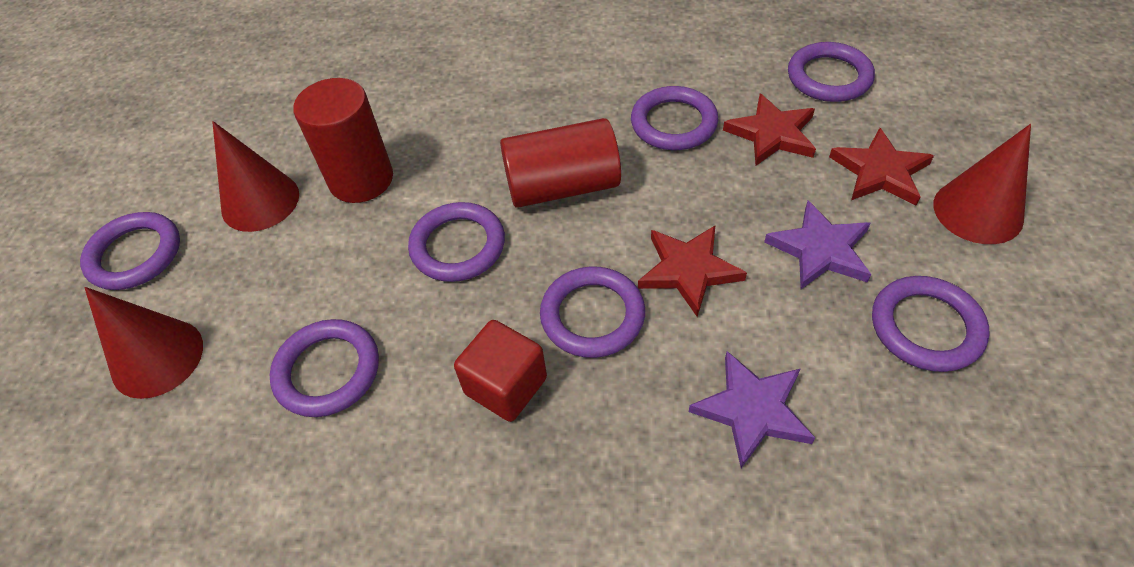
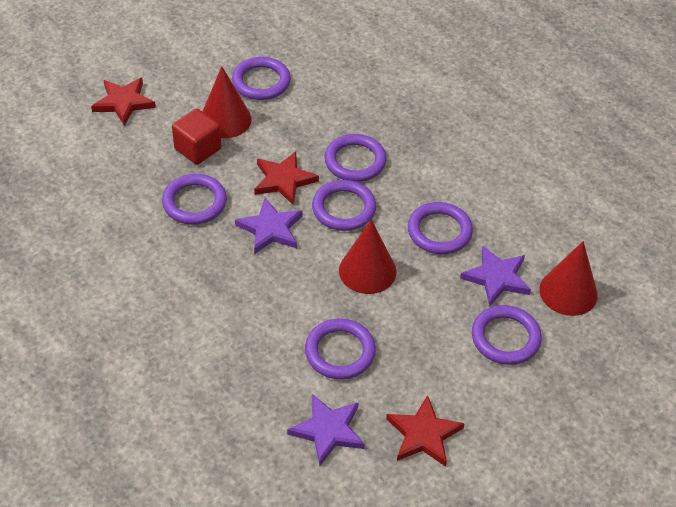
purple star: [689,351,815,468] [764,201,871,289] = 2 -> [235,198,303,254] [287,394,365,466] [460,246,531,306] = 3
red cylinder: [293,78,393,203] [500,118,621,208] = 2 -> none = 0

